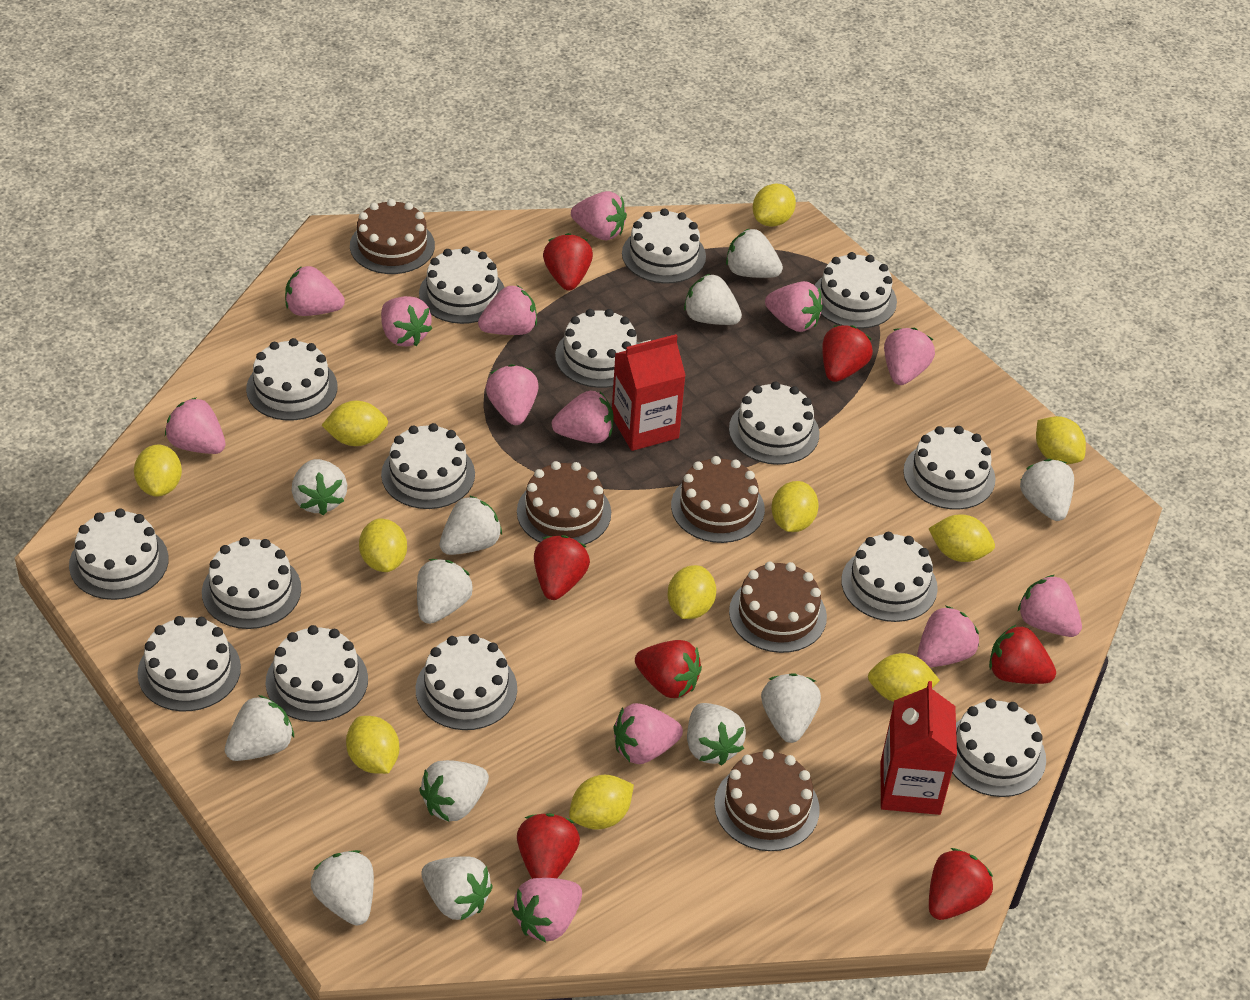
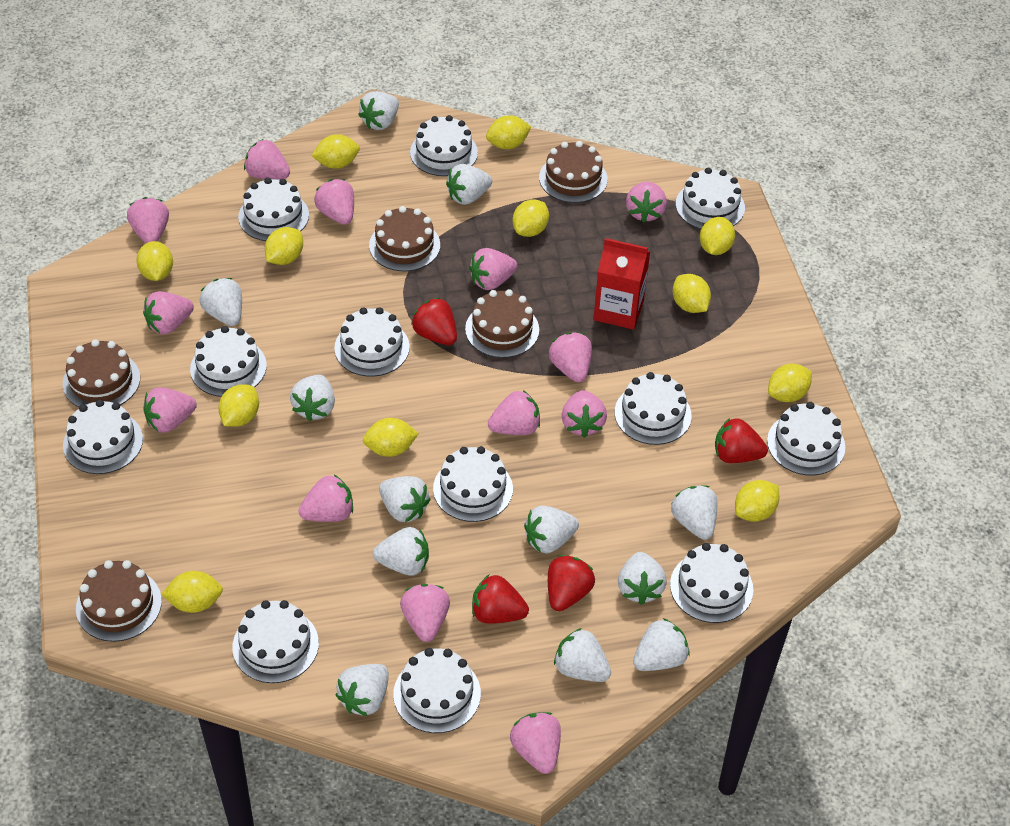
red carton: [612,334,686,451] [881,681,957,815] = 2 -> [594,238,650,330] = 1
red strawberry: [517,813,580,879] [534,535,590,600] [543,233,593,291] [635,640,702,698] [822,325,873,382] [929,848,993,920] [989,625,1056,684] = 7 -> [411,298,457,345] [472,575,529,624] [548,555,595,611] [715,418,768,463] = 4
white cake: [69,508,169,600] [137,616,241,711] [202,537,301,629] [246,338,338,420] [266,625,368,722] [381,423,475,509] [416,634,517,730] [419,246,505,324] [555,309,638,388] [622,208,706,284] [729,382,819,465] [815,252,897,329] [841,532,938,622] [903,426,996,510] [952,699,1046,797] = 15 -> [63,399,143,474] [190,326,267,397] [232,600,319,683] [238,178,309,241] [334,307,410,377] [393,648,481,733] [410,115,478,176] [433,446,513,522] [615,372,692,445] [670,543,753,623] [676,168,745,229] [767,402,845,475] = 12
yellow lemon: [134,444,182,497] [321,401,388,446] [346,716,399,774] [359,519,407,572] [569,775,634,830] [668,565,716,619] [753,184,796,227] [771,481,819,532] [868,653,940,702] [928,514,995,562] [1036,416,1086,464] = 11 -> [136,241,173,281] [161,571,223,613] [218,384,259,427] [265,227,303,265] [312,134,360,169] [363,418,419,457] [486,115,531,149] [513,199,549,237] [673,274,711,313] [700,217,735,255] [735,480,779,522] [768,364,812,402] = 12

